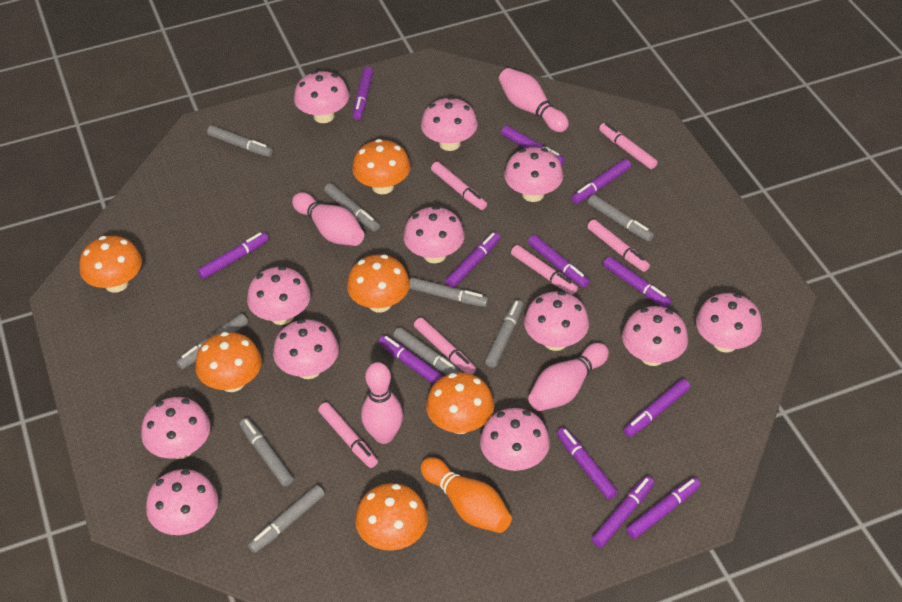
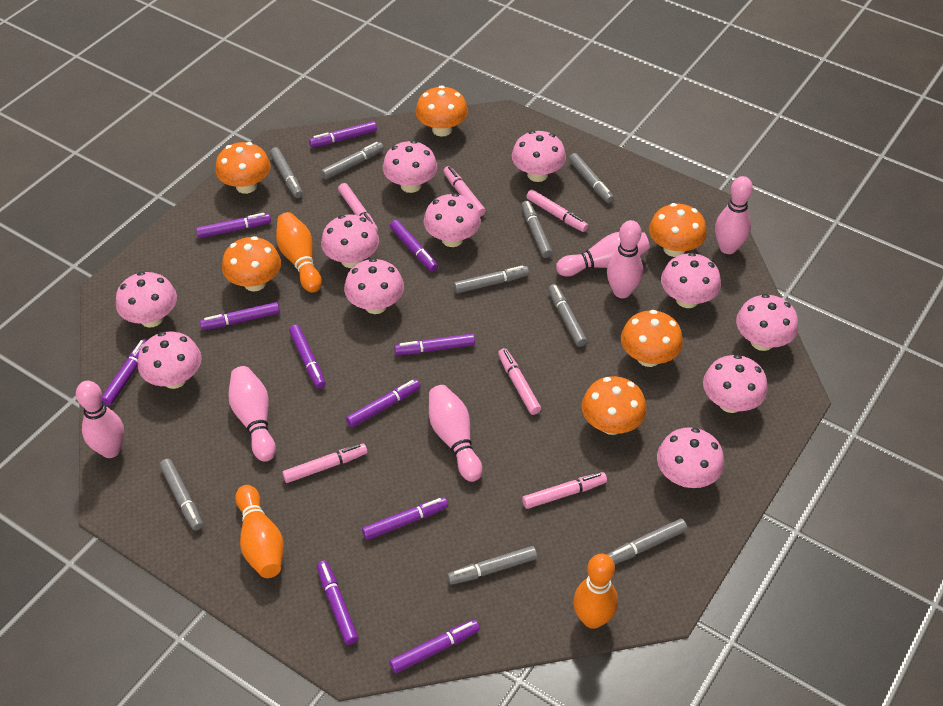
orange bowling pin: [420,457,512,533] = 1 -> [235,485,284,578] [276,212,322,293] [573,554,618,629] = 3
pink bowling pin: [292,192,364,246] [361,362,403,444] [499,68,569,132] [528,343,609,411] = 4 -> [76,381,124,458] [228,366,276,462] [429,385,483,482] [556,232,650,276] [607,220,643,298] [715,176,753,254] = 6
pink mushroom: [141,397,210,459] [146,469,218,535] [247,266,311,325] [273,319,339,379] [294,71,349,123] [403,206,465,263] [421,97,478,151] [480,408,550,471] [504,147,563,202] [524,291,589,351] [622,306,688,366] [696,293,762,353] = 12 -> [116,272,177,327] [138,332,201,389] [321,214,379,268] [344,258,404,314] [383,140,438,193] [424,193,481,247] [512,131,566,182] [657,427,724,488] [661,253,721,308] [703,354,768,413] [736,294,798,351] = 11
purple marker: [197,232,269,279] [353,67,374,120] [379,335,444,384] [445,232,500,288] [501,125,565,166] [528,235,590,288] [557,427,618,500] [571,159,631,204] [592,476,654,548] [603,256,672,308] [623,379,690,437] [626,477,700,539] = 12 -> [102,339,147,406] [196,213,271,238] [200,302,280,330] [289,325,326,389] [309,121,377,148] [317,560,359,645] [346,379,421,428] [362,497,448,540] [389,619,480,673] [390,220,438,272] [394,333,475,355] = 11

